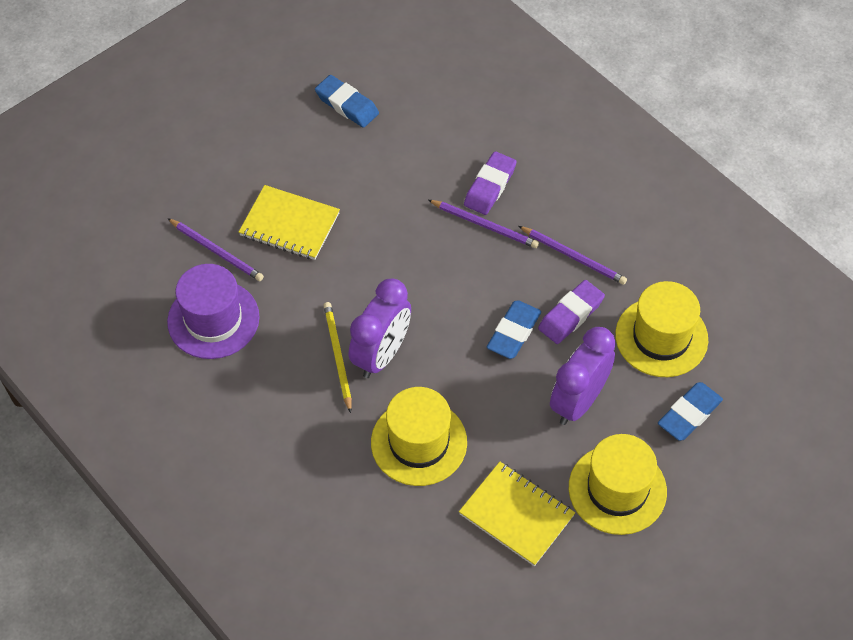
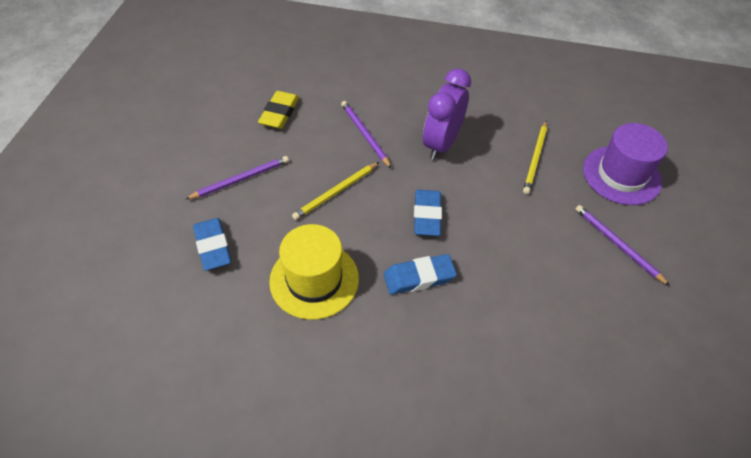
purple clock: [349,279,411,378] [550,327,616,425] = 2 -> [423,69,471,160] = 1
purple eraser: [464,151,517,215] [538,280,605,344] = 2 -> none = 0
yellow eraser: none = 0 -> [258,91,299,129] = 1
yellow hat: [371,387,467,486] [569,434,667,535] [615,281,708,377] = 3 -> [269,224,359,320] = 1
yellow notebook: [239,185,340,260] [459,462,575,566] = 2 -> none = 0
yellow pencil: [323,302,352,413] = 1 -> [292,162,379,220] [523,121,547,194] = 2

